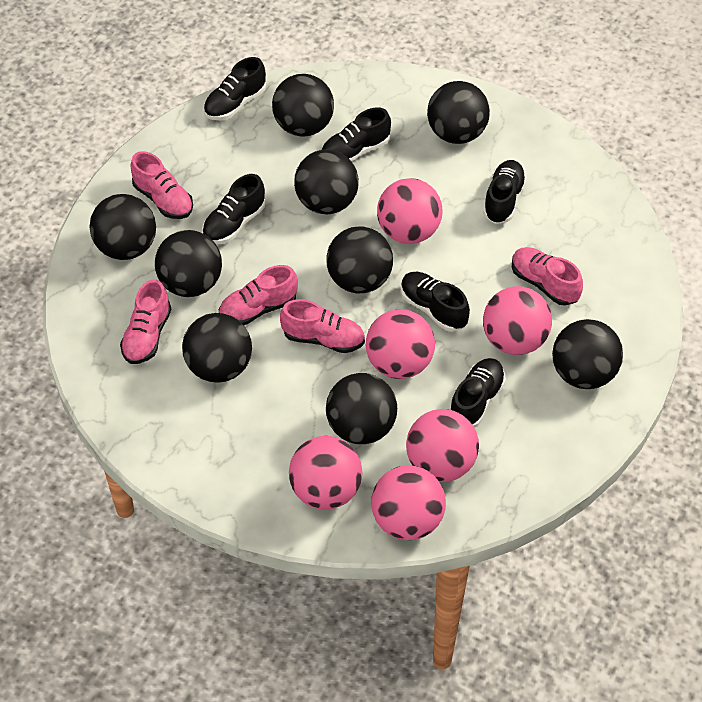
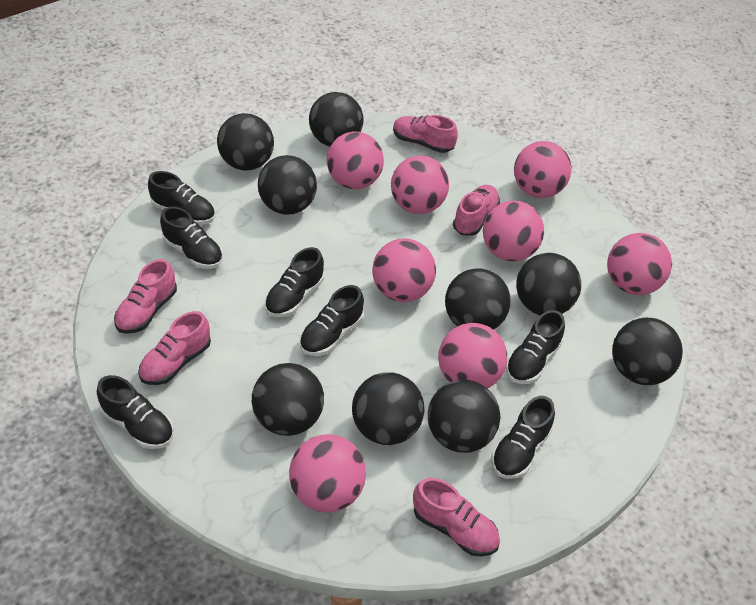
black shoe: [202,174,265,244] [204,57,266,120] [321,108,391,161] [401,272,470,331] [450,358,506,428] [483,160,527,224] = 6 -> [97,375,174,449] [148,171,215,225] [160,207,223,269] [265,247,324,317] [300,285,364,356] [491,396,555,479] [506,310,565,384] = 7
pink ball: [289,436,362,510] [366,309,435,379] [371,465,446,540] [377,178,442,244] [406,409,479,482] [483,286,552,355] = 6 -> [289,434,366,513] [327,132,384,189] [372,239,436,302] [391,155,449,214] [438,323,507,389] [483,200,544,261] [514,141,572,198] [607,233,672,295] = 8

